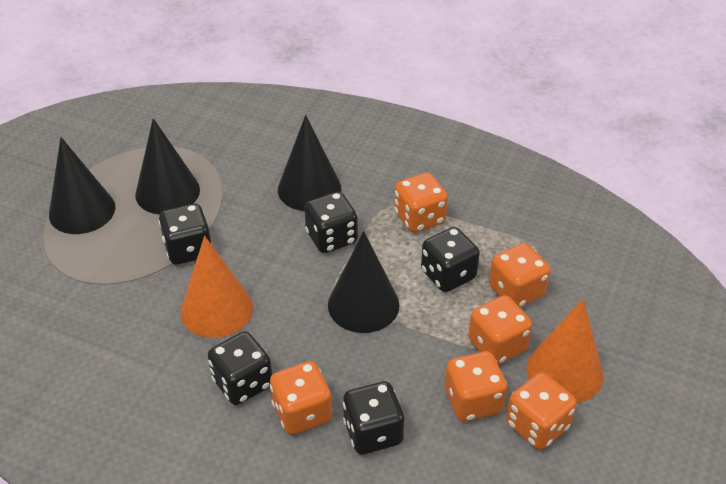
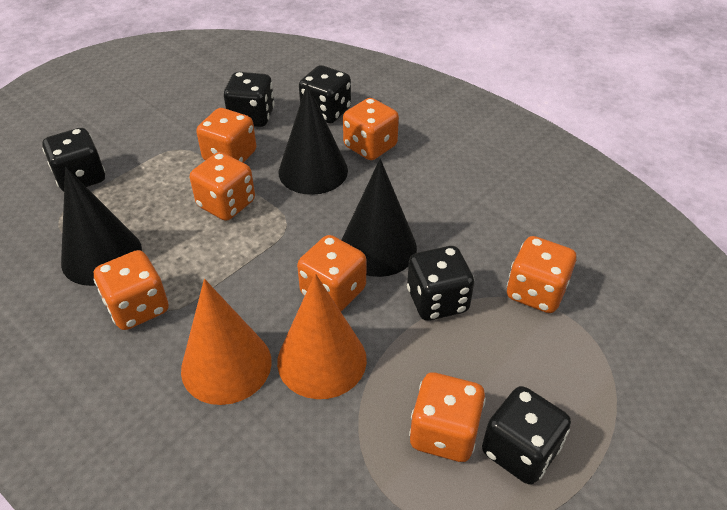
black cone: [49,137,115,234] [135,118,200,215] [278,115,341,211] [328,231,399,333] = 4 -> [61,167,142,286] [278,83,348,195] [342,159,417,277] = 3
orange dice: [270,361,332,435] [394,173,448,233] [445,351,507,422] [468,295,532,365] [489,243,550,307] [506,372,576,450] = 6 -> [94,250,169,330] [190,152,255,221] [196,108,256,163] [297,235,366,311] [343,98,399,160] [409,373,486,462] [507,236,576,313] = 7

